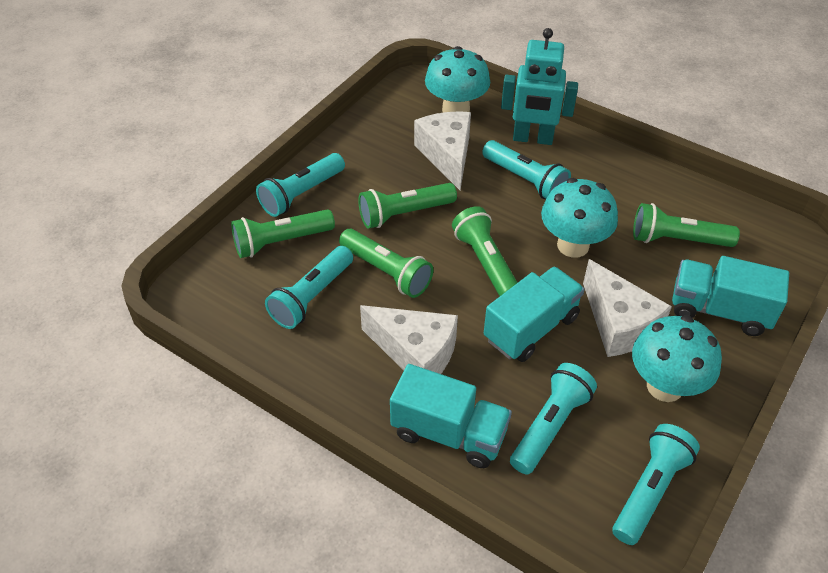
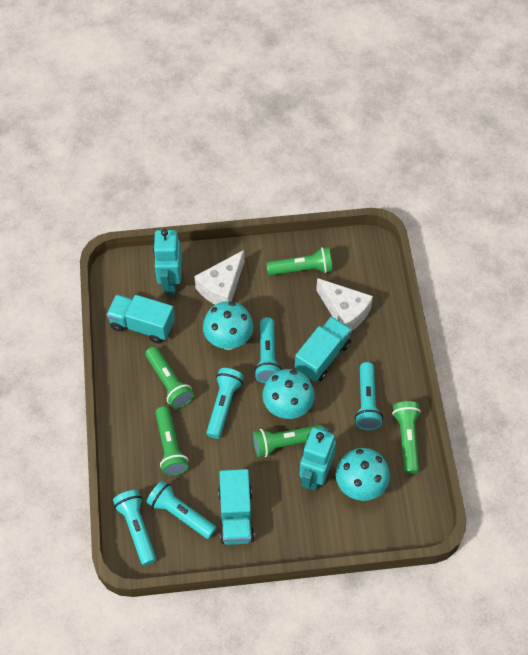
turquoise robot: [501,28,578,145] = 1 -> [153,229,182,295] [299,427,336,491] = 2
white cheese: [360,305,458,374] [414,111,471,190] [583,259,672,357] = 3 -> [194,250,244,305] [316,278,373,331] = 2

